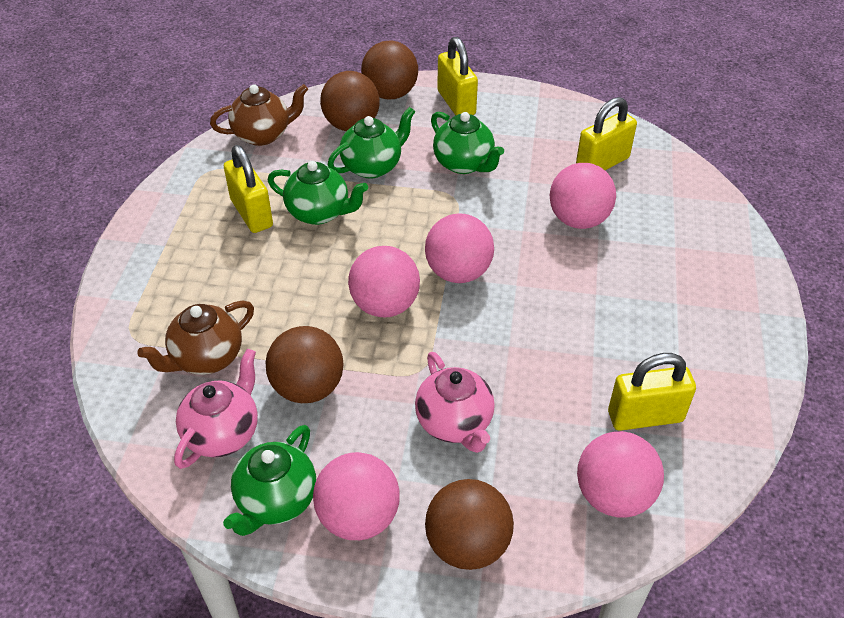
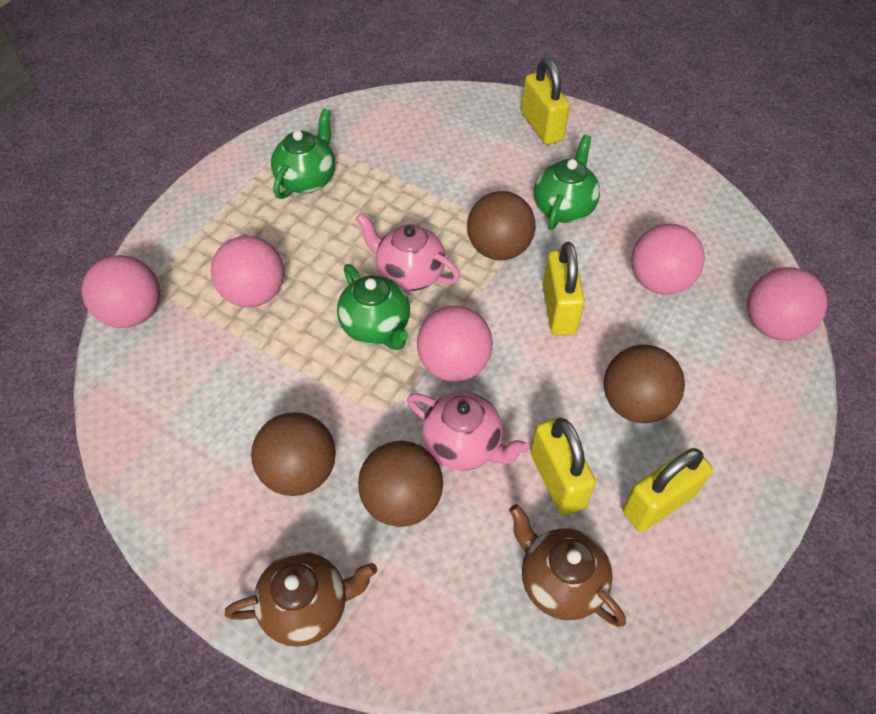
green teapot: [223,425,316,536] [268,161,368,225] [328,107,416,179] [431,112,504,174] = 4 -> [271,108,335,199] [337,264,410,350] [534,135,600,230] = 3

